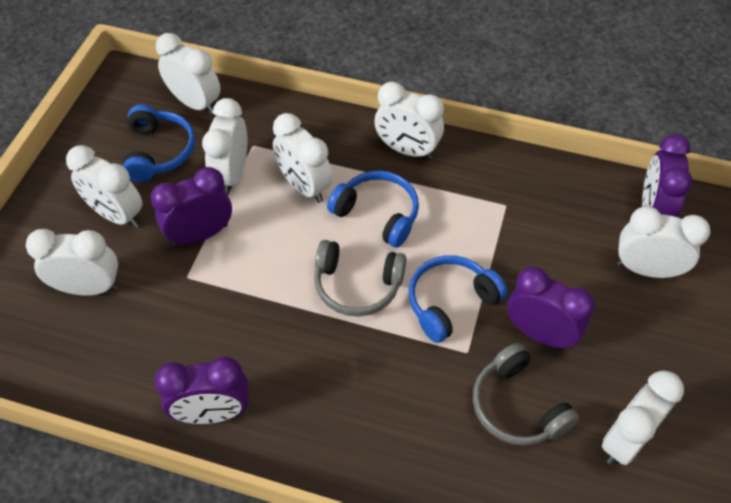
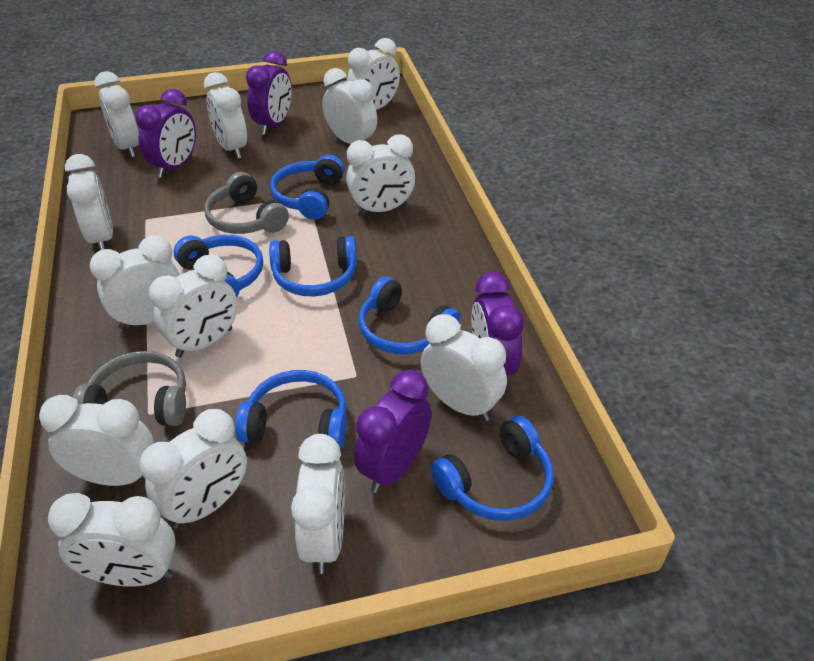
blue headphones: [123,104,195,182] [327,171,419,248] [409,255,507,343] = 3 -> [173,235,263,297] [235,370,347,450] [269,236,357,296] [270,155,344,220] [359,276,460,354] [431,416,554,521] = 6
white clock: [26,229,118,296] [66,145,142,228] [156,33,221,115] [202,98,247,195] [273,113,333,203] [374,82,444,159] [602,370,684,465] [617,206,710,278] = 8 -> [39,395,154,486] [48,493,176,587] [65,154,113,251] [90,235,180,330] [94,71,139,158] [140,409,247,529] [149,255,238,358] [204,72,247,159] [291,434,345,574] [323,68,377,144] [346,38,400,110] [346,134,415,214] [421,314,507,421] = 13

